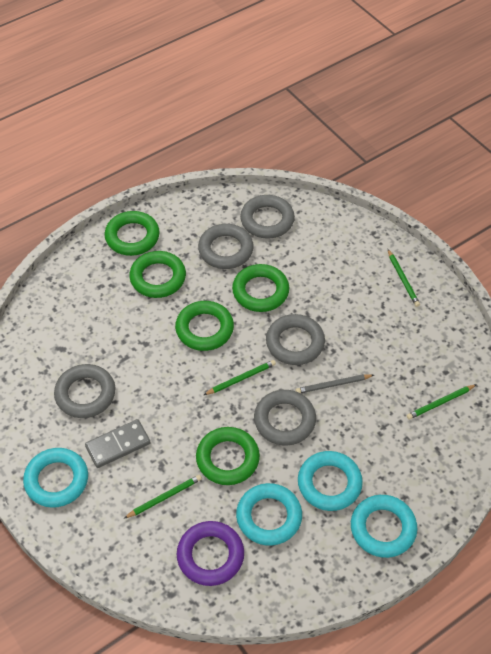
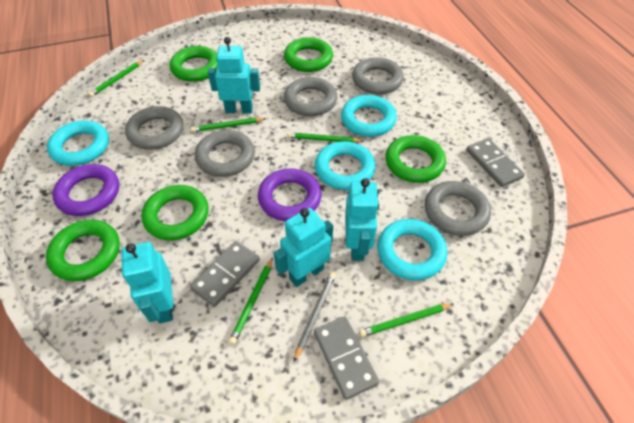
green pencil: [124,475,202,518] [204,360,276,395] [388,249,420,307] [407,384,477,420] = 4 -> [88,60,144,97] [191,117,267,132] [229,257,273,344] [287,132,363,143] [359,303,453,337] = 5
grey domino: [85,419,151,468] = 1 -> [190,241,260,307] [314,316,379,400] [466,138,525,187] = 3
purple ring: [177,521,244,586] = 1 -> [52,164,119,216] [258,168,322,221] = 2
turquoise robot: none = 0 -> [122,242,173,323] [208,37,260,114] [274,208,333,287] [345,178,379,261] = 4

